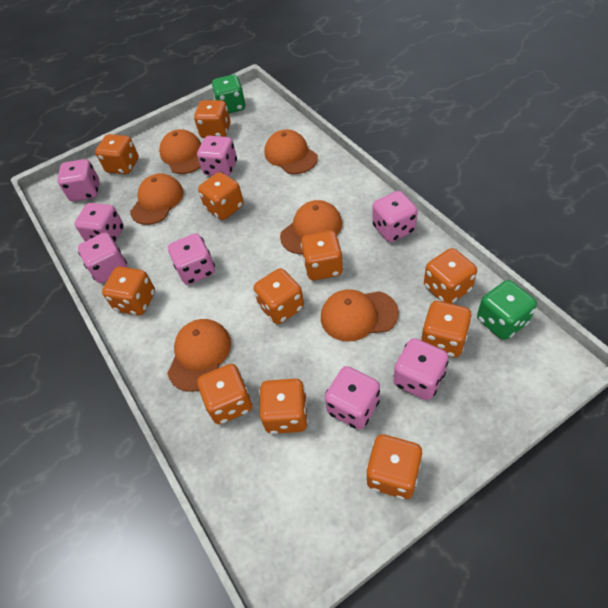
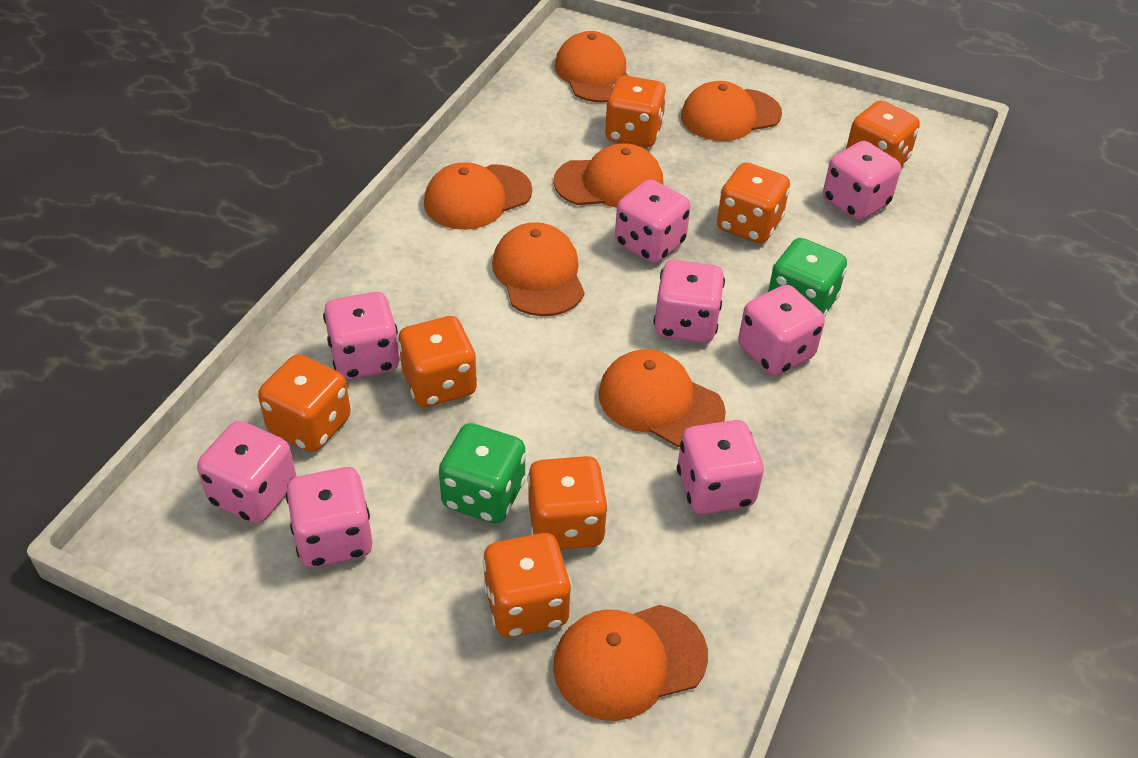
orange cap: [130,173,184,225] [159,129,201,174] [167,319,231,392] [265,130,318,174] [280,200,342,254] [321,289,399,342] = 6 -> [424,162,532,230] [492,222,585,316] [553,605,708,721] [554,143,663,208] [555,31,628,103] [598,349,726,447] [681,81,782,141] = 7
orange dice: [95,134,139,174] [102,266,155,315] [194,100,230,138] [198,172,244,220] [198,364,252,424] [253,268,304,324] [259,379,308,434] [301,231,343,280] [366,434,422,500] [421,301,472,358] [424,248,477,304] = 11 -> [258,354,351,452] [398,316,477,407] [482,533,572,637] [527,456,608,550] [604,75,667,148] [717,162,790,243] [846,101,920,165] = 7

